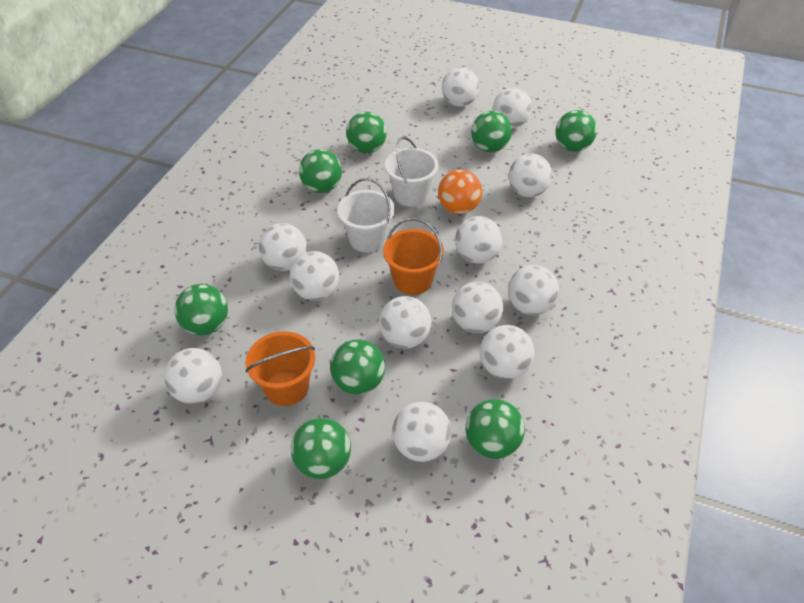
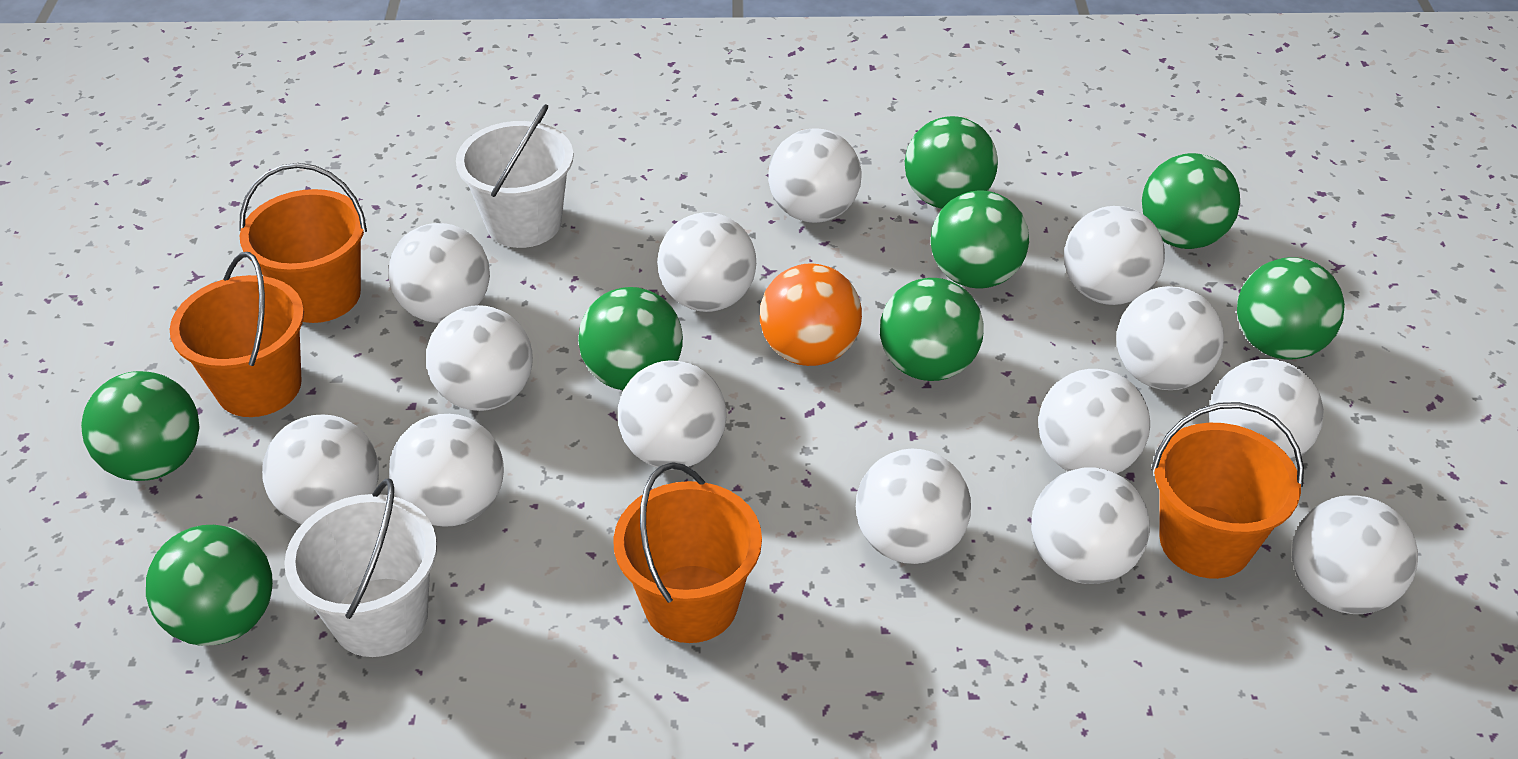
orange bucket: [245,331,315,406] [383,218,444,295] = 2 -> [169,252,304,417] [239,163,367,323] [613,462,762,643] [1151,402,1304,579] = 4
white ball: [164,348,222,404] [259,223,307,271] [290,251,339,301] [379,296,431,349] [392,402,451,462] [442,67,480,107] [452,282,503,333] [455,216,502,264] [480,325,535,379] [493,88,532,128] [508,153,552,197] [508,265,559,315] = 12 -> [262,414,379,524] [388,223,490,323] [389,414,504,527] [426,305,533,411] [618,360,727,468] [657,212,756,312] [768,128,861,223] [856,449,971,564] [1031,467,1150,584] [1038,369,1150,474] [1064,206,1165,305] [1117,286,1224,390] [1209,359,1324,462] [1292,495,1418,614] = 14

